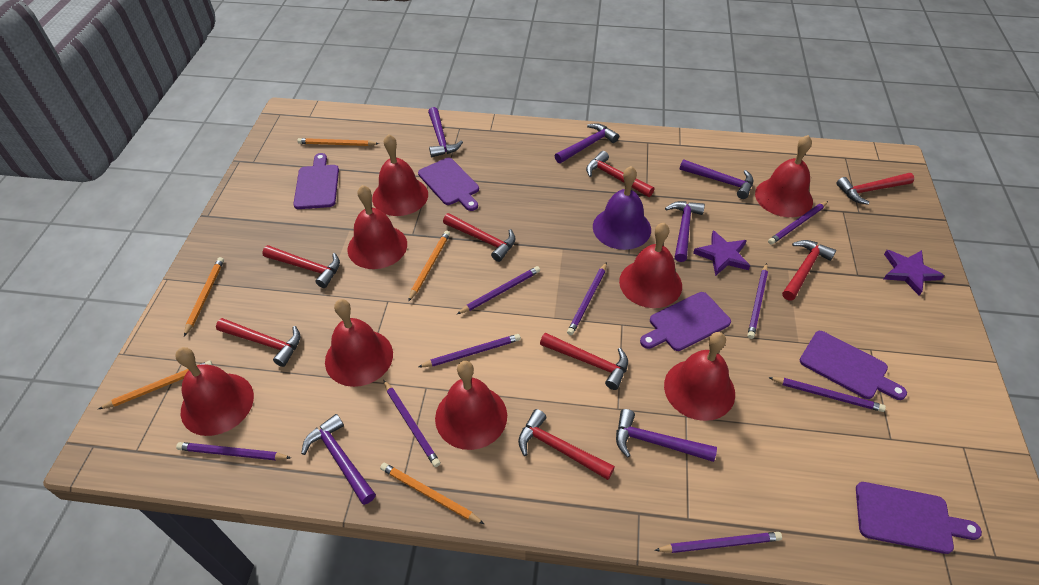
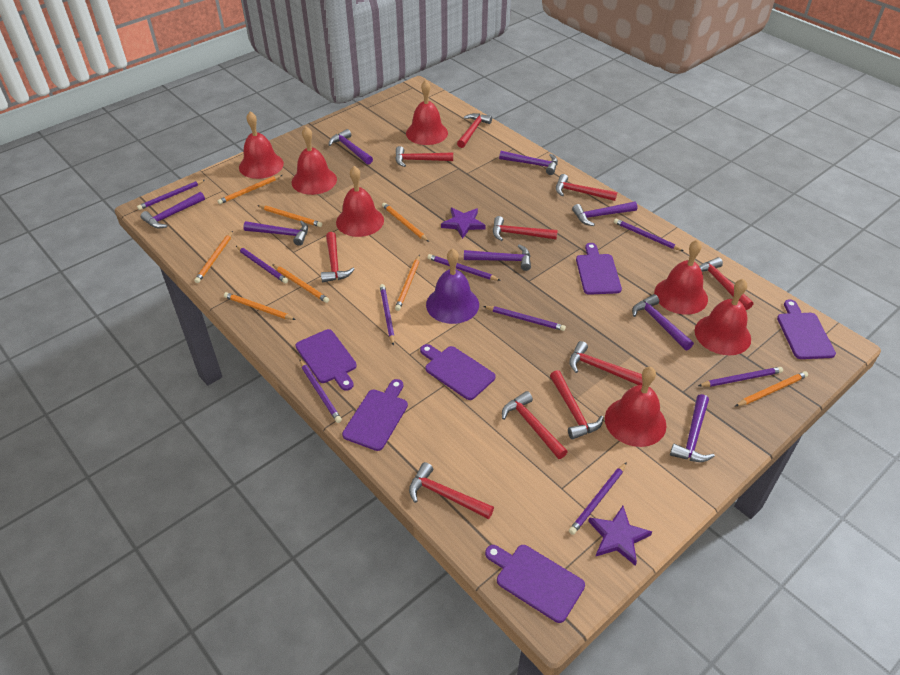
orange pencil: [99,360,213,409] [184,257,224,336] [297,138,379,146] [380,463,484,524] [408,231,450,302] = 5 -> [194,231,233,283] [217,175,282,204] [224,292,296,320] [257,205,322,227] [272,264,329,303] [382,203,429,242] [395,255,420,311] [735,371,808,406] = 8
purple cutting board: [293,153,339,209] [418,158,479,211] [640,292,731,351] [800,331,907,400] [856,482,982,554] = 5 -> [295,329,357,391] [342,379,408,451] [420,344,496,400] [485,545,585,623] [576,243,622,295] [777,299,836,359] = 6
purple hammer: [301,414,376,505] [428,107,463,157] [555,123,619,163] [616,409,717,462] [665,201,705,262] [680,159,753,199] = 6 -> [141,192,205,228] [243,220,308,246] [329,129,373,165] [464,244,531,271] [499,151,558,175] [572,202,637,226] [632,294,694,350] [670,394,715,462] = 8
red bell: [175,347,254,436] [325,299,393,387] [347,185,407,269] [372,134,428,216] [435,361,507,450] [619,223,682,308] [664,332,735,421] [755,135,813,217] = 8 -> [239,111,284,179] [292,126,337,195] [336,166,384,237] [406,80,448,145] [605,367,667,447] [654,240,708,315] [695,279,751,355] = 7
red hammer: [216,318,301,367] [262,245,340,288] [443,213,515,262] [518,409,615,480] [540,332,628,390] [586,151,654,197] [782,240,836,301] [836,173,914,205] = 8 -> [321,232,355,283] [395,146,453,167] [409,462,494,519] [457,113,492,148] [493,216,558,241] [502,391,568,459] [550,370,604,439] [556,174,617,201] [569,341,643,385] [699,257,754,310] = 10

